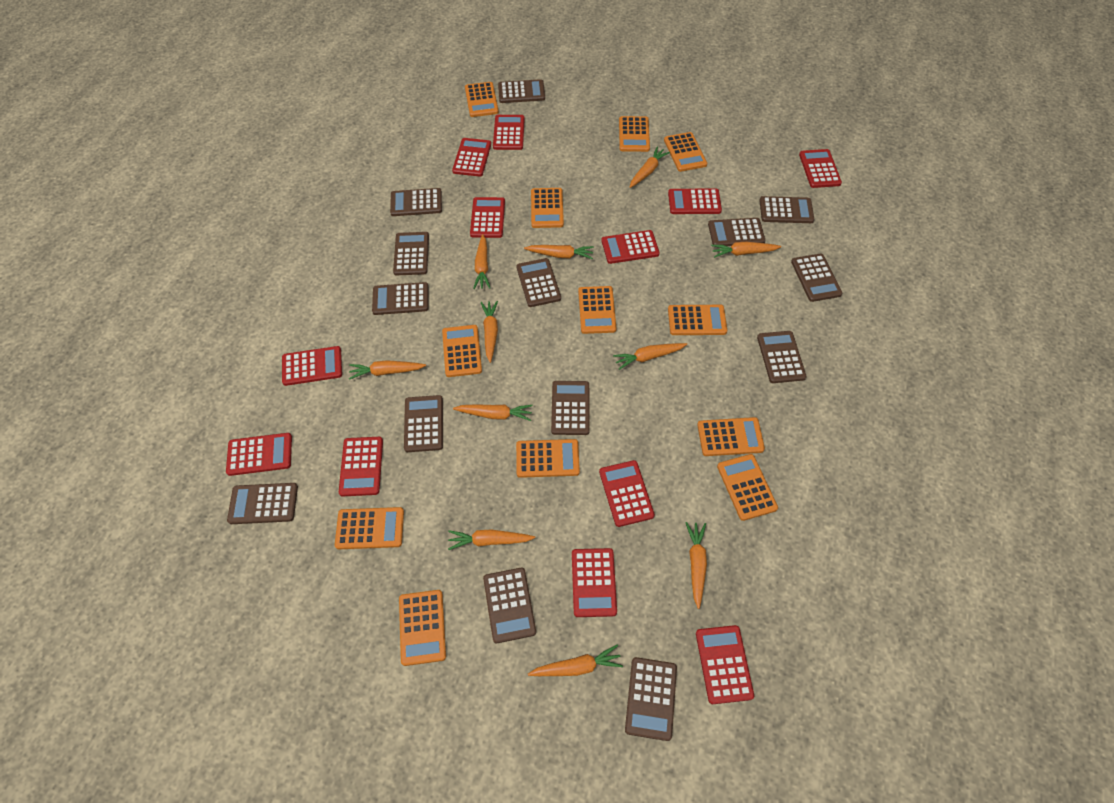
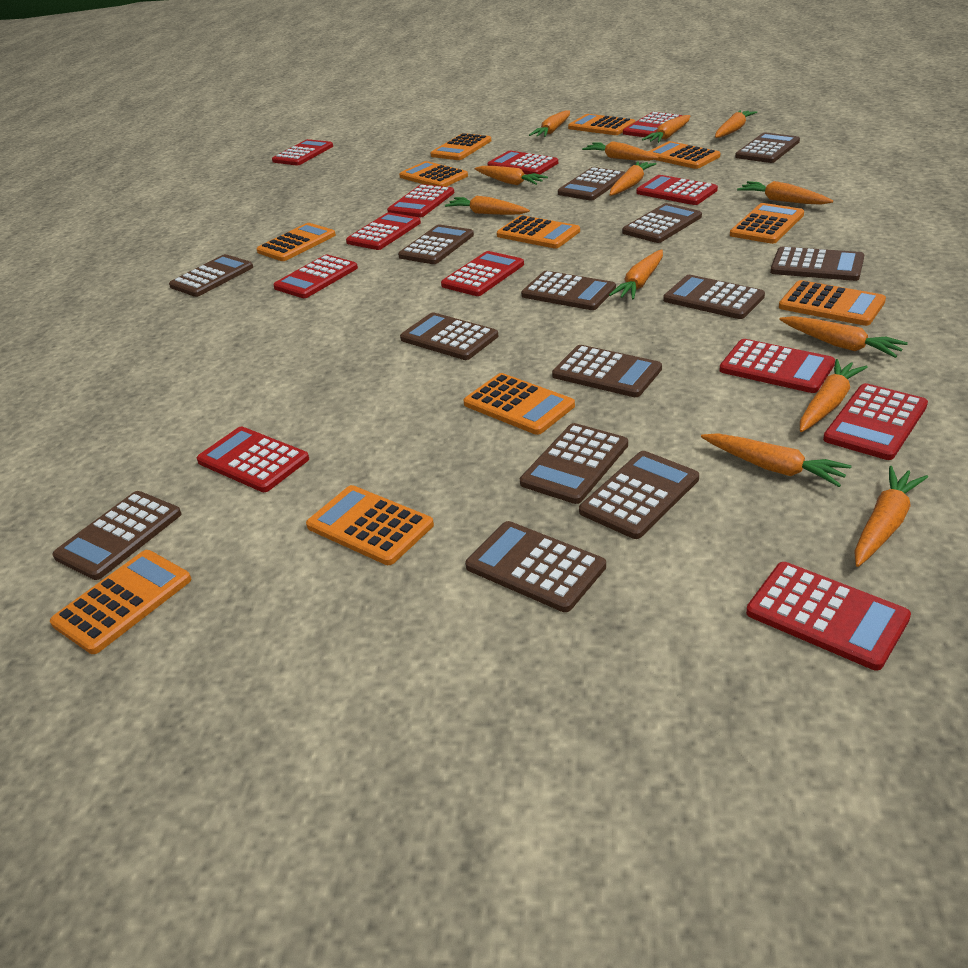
orange calculator: [335,507,404,549] [399,590,446,666] [442,325,482,377] [465,82,499,117] [516,439,580,478] [531,188,564,228] [578,286,616,334] [619,116,650,152] [664,132,707,172] [668,305,727,335] [697,417,765,456] [717,454,778,521] = 12 -> [50,550,192,654] [256,223,336,261] [306,485,434,565] [399,161,468,187] [431,133,491,160] [463,373,575,435] [497,215,580,248] [568,114,635,135] [648,141,720,169] [730,203,804,244] [779,280,886,326] = 11
orange carrot: [349,360,426,380] [448,530,535,550] [453,404,533,421] [473,234,490,289] [481,301,498,363] [524,245,594,259] [528,645,623,676] [613,343,687,370] [629,146,670,188] [686,522,707,609] [711,242,781,258] = 11 -> [445,196,530,215] [474,166,548,185] [529,110,570,137] [582,141,659,161] [609,249,663,300] [610,161,657,196] [642,115,690,143] [701,433,851,487] [715,110,757,138] [737,181,833,205] [779,316,908,358] [800,359,868,432] [854,466,928,567] = 13

